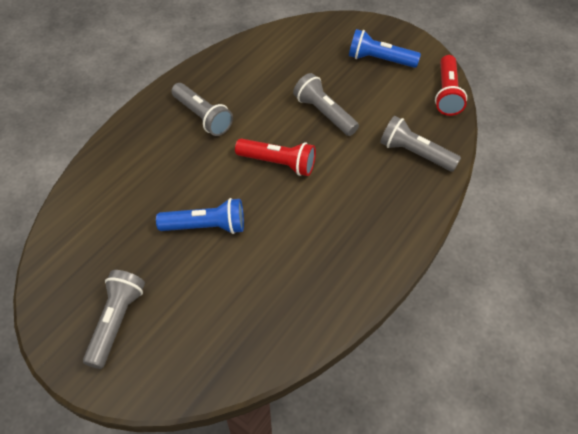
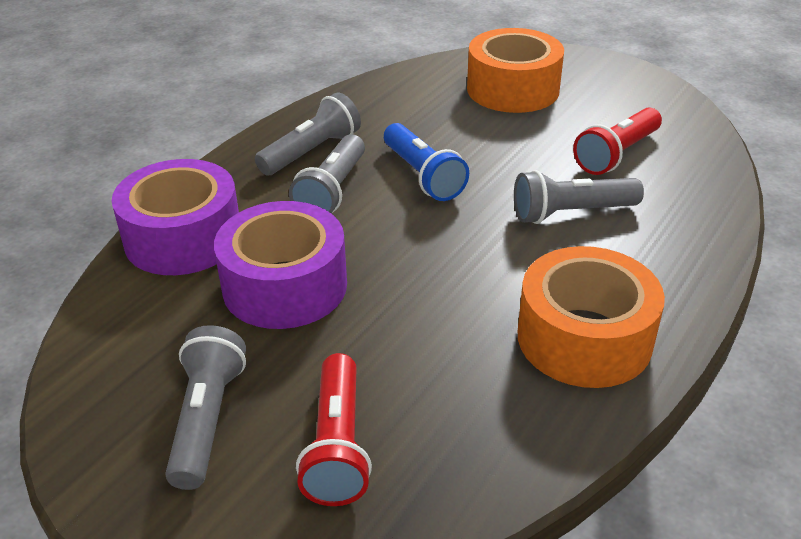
blue flashlight: [156,198,244,234] [349,29,421,68] = 2 -> [384,123,469,201] = 1
orange tape: none = 0 -> [467,28,564,113] [518,246,665,388] = 2
purple tape: none = 0 -> [112,159,239,275] [214,201,347,329] = 2

